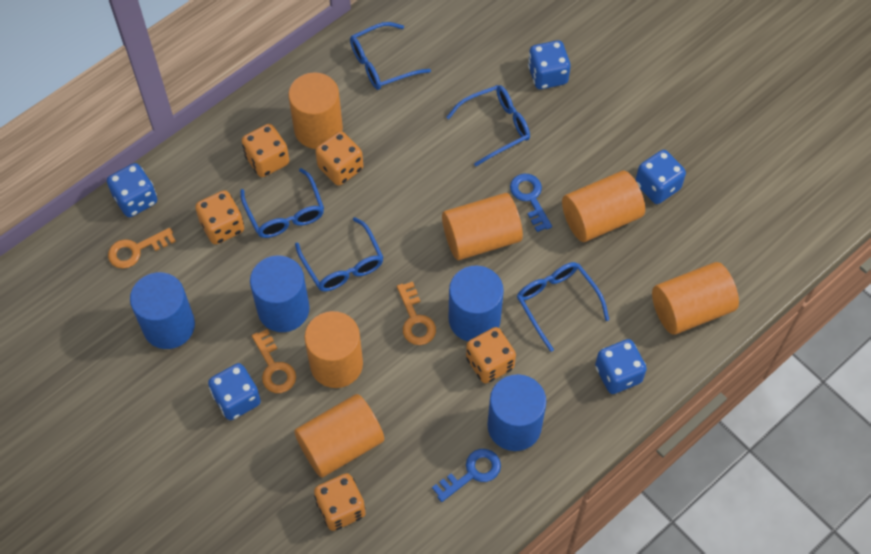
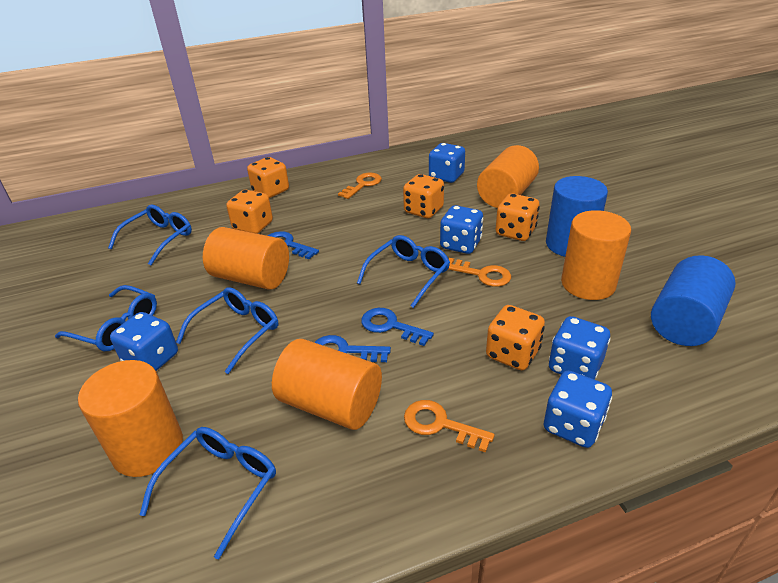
blue cylinder: [130,272,195,349] [250,255,310,332] [449,265,504,342] [487,374,547,451] = 4 -> [546,176,608,257] [651,255,736,346] = 2
blue key: [432,449,501,502] [510,174,552,232] = 2 -> [267,231,319,259] [314,335,391,362] [361,308,434,346] = 3
orange cylinder: [288,72,343,149] [294,394,384,478] [304,311,363,388] [442,193,523,260] [562,171,645,242] [652,262,739,335] = 6 -> [78,360,183,477] [203,227,289,290] [272,339,382,430] [477,145,539,208] [561,210,631,300] = 5

